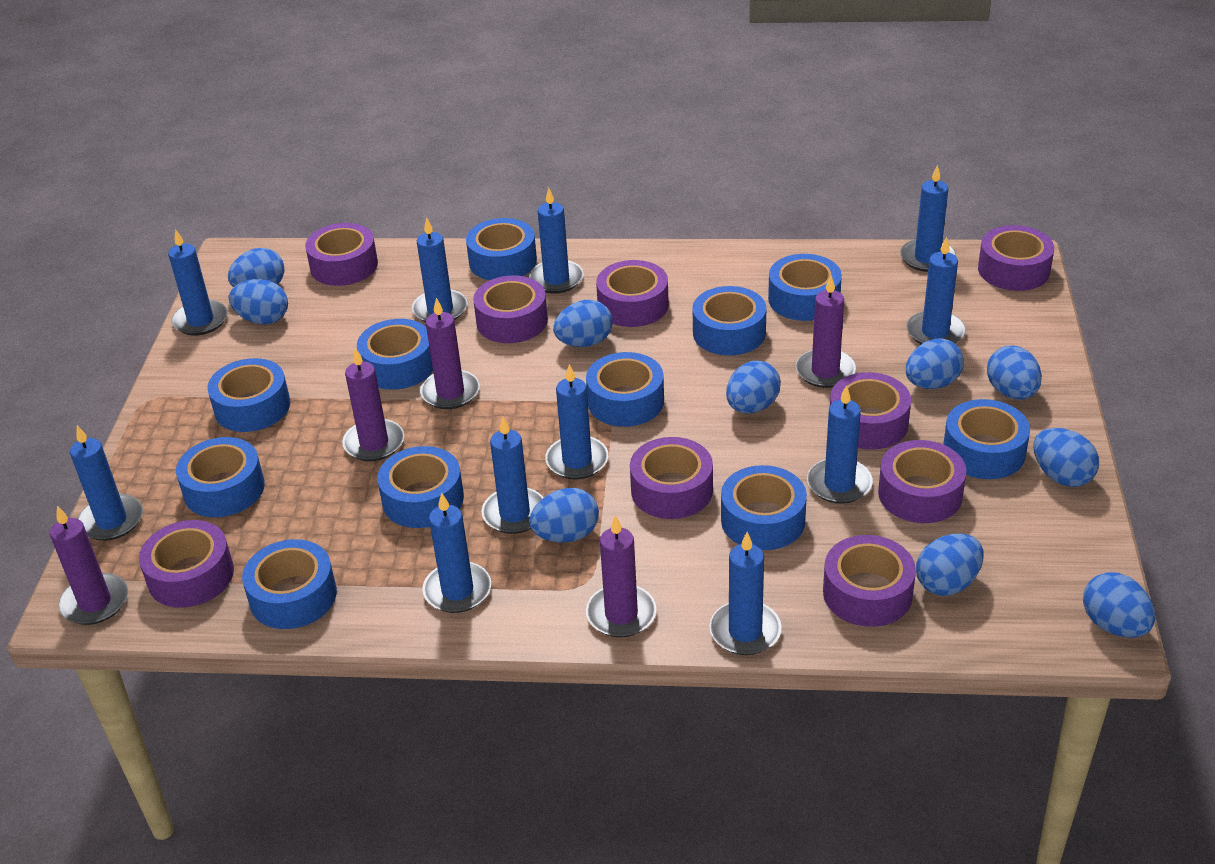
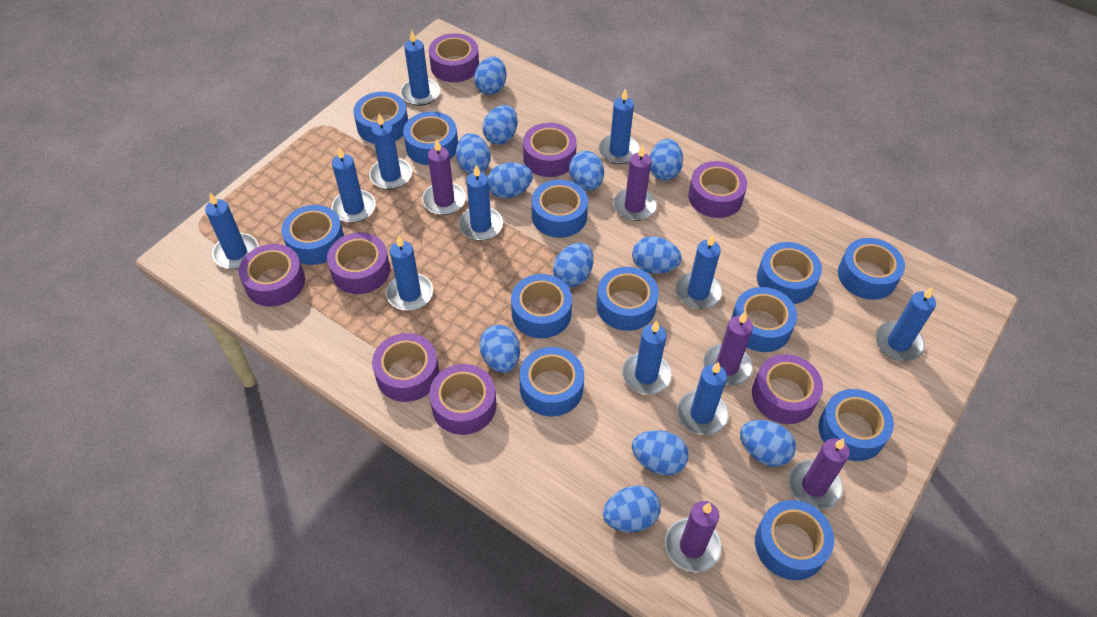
blue egg: [228,248,284,287] [229,279,288,325] [529,488,599,543] [553,300,612,347] [726,361,781,413] [906,338,964,389] [916,534,983,596] [987,346,1042,400] [1033,428,1099,487] [1083,572,1155,638] = 10 -> [456,133,490,174] [474,56,506,95] [479,325,520,373] [482,105,518,145] [488,162,533,199] [553,243,593,287] [569,151,604,191] [603,485,661,532] [632,236,682,274] [632,430,689,476] [650,139,683,181] [740,420,796,467] = 12
blue tape: [176,437,265,517] [207,358,290,432] [242,539,337,629] [357,319,433,390] [377,446,464,528] [466,218,537,280] [586,352,664,427] [692,286,766,356] [721,465,807,550] [768,254,842,321] [943,399,1030,479] = 11 -> [281,205,344,265] [354,92,408,144] [403,111,458,165] [511,274,572,338] [519,347,584,416] [532,179,588,238] [597,267,659,331] [731,287,797,352] [755,500,834,580] [757,242,822,304] [818,389,894,461] [838,238,905,300] = 12
purple tape: [139,520,234,608] [305,223,378,286] [473,275,548,343] [596,260,669,327] [630,437,713,519] [823,535,916,627] [830,372,911,450] [878,440,966,523] [978,225,1054,291] = 9 -> [238,244,305,307] [327,232,390,294] [372,333,439,402] [429,33,479,82] [429,364,496,435] [523,123,577,177] [688,161,747,218] [752,354,823,424] = 8

